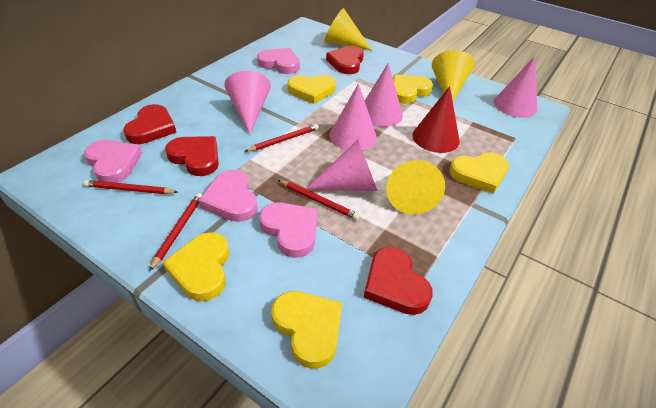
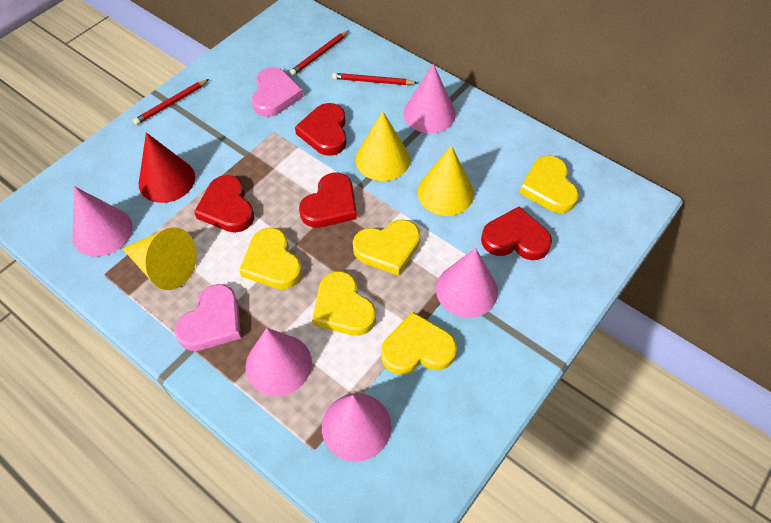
pink heart: [84,140,142,183] [199,170,258,222] [257,48,300,74] [259,203,318,258] = 4 -> [175,284,241,351] [252,67,303,117] = 2
red pencil: [83,180,178,194] [149,193,202,271] [244,124,319,152] [278,180,360,220] = 4 -> [133,79,209,125] [290,31,349,76] [332,73,417,85] = 3

